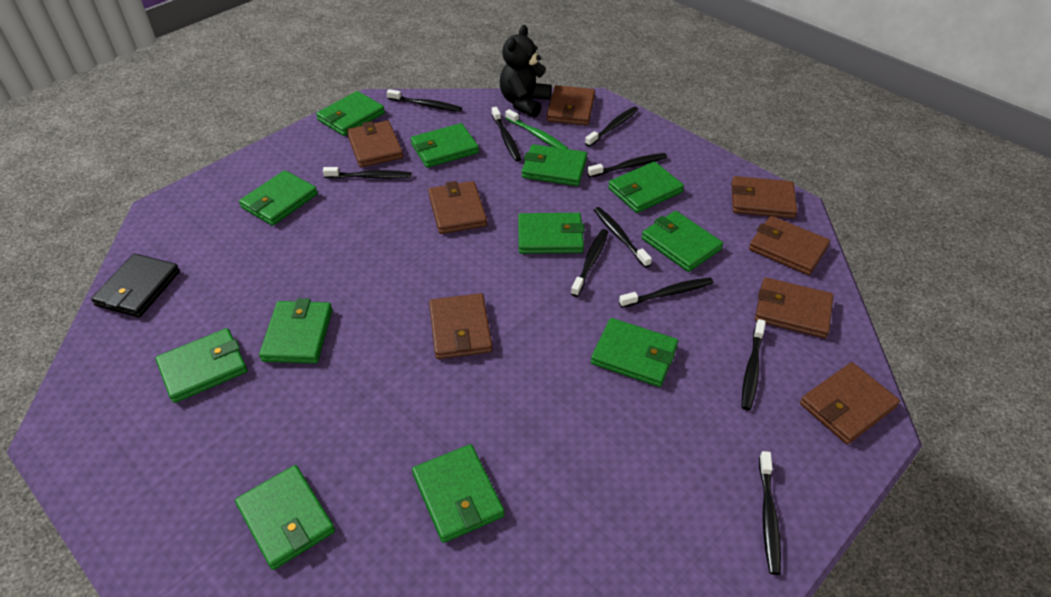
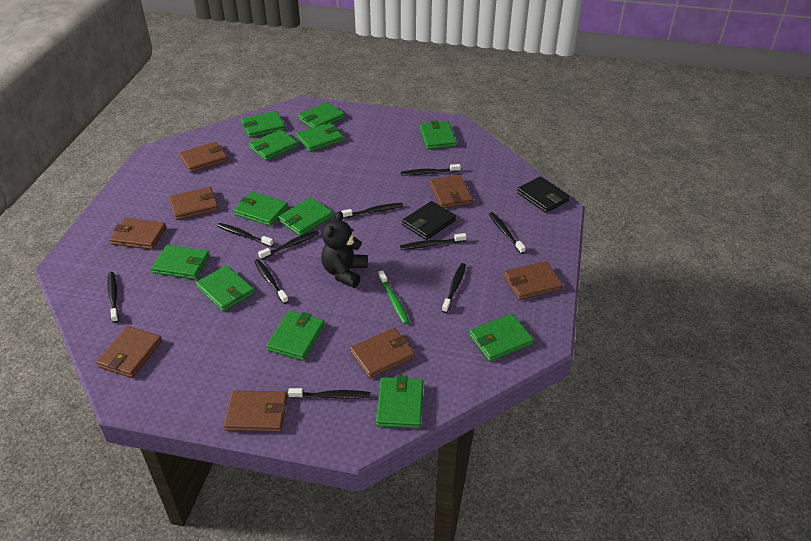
black wallet: [91,254,180,318] = 1 -> [402,201,456,240] [517,176,570,213] = 2

